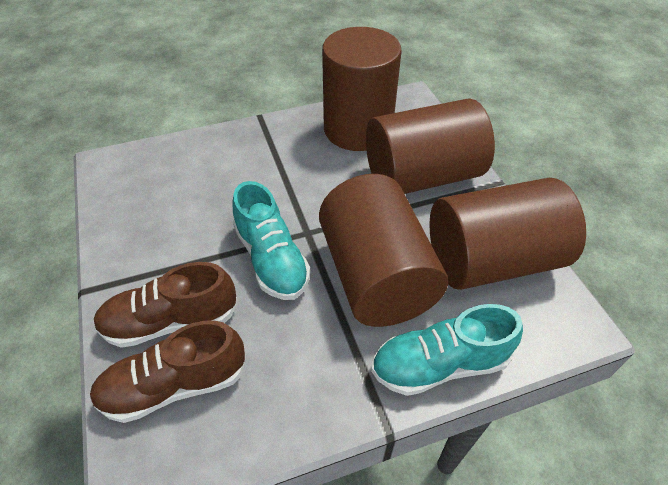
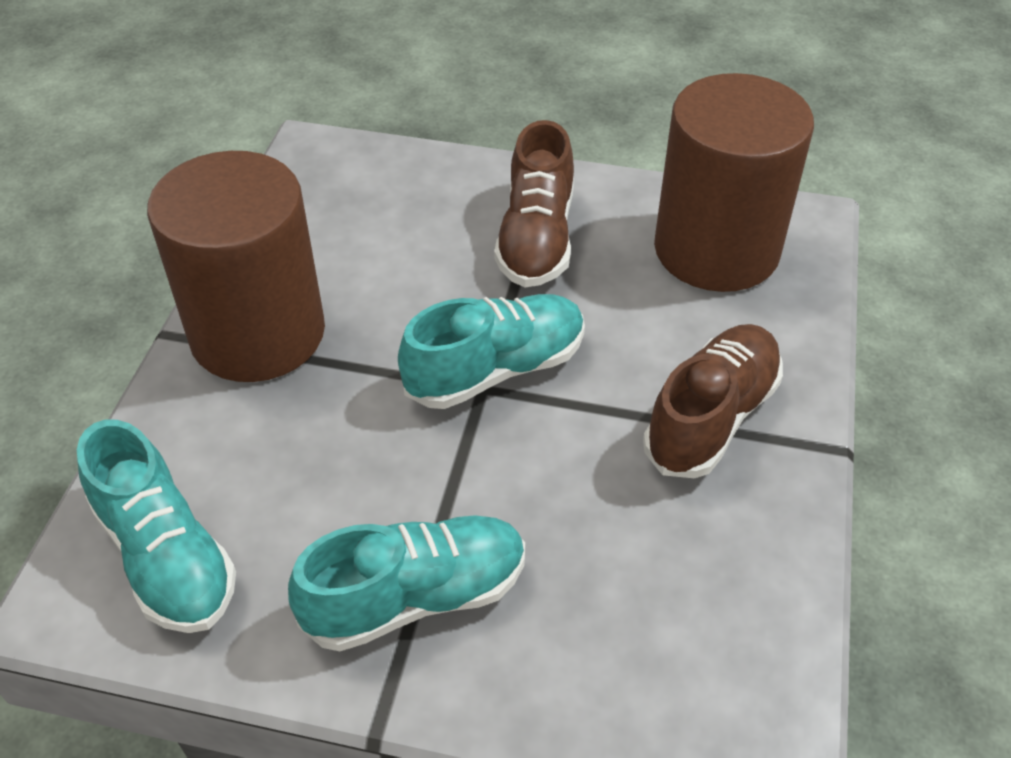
brown cylinder: [319,174,448,327] [322,27,402,151] [366,98,495,194] [430,178,586,290] = 4 -> [147,151,325,382] [654,73,814,292] = 2
turquoise shoe: [232,181,310,300] [371,304,523,396] = 2 -> [77,419,236,633] [288,515,525,651] [398,294,585,409] = 3

